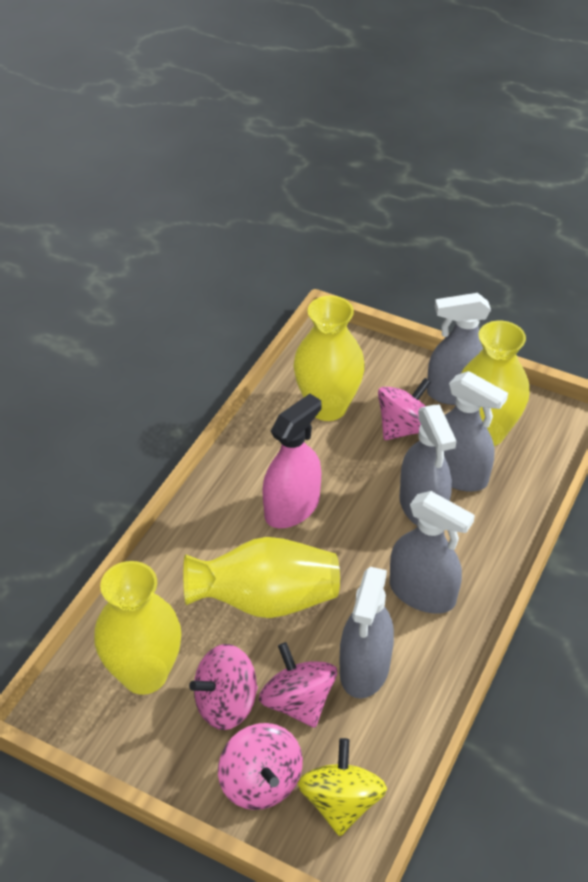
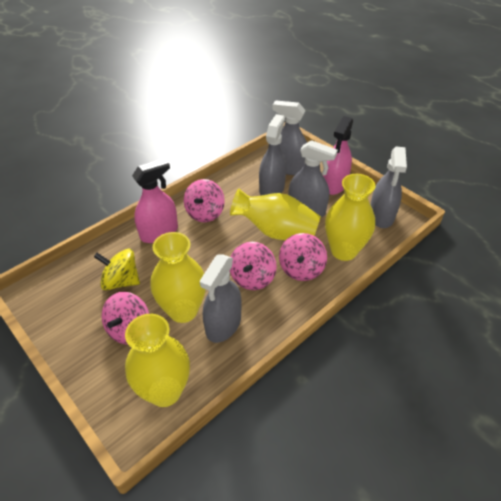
pink spray bottle: [262,394,321,528] = 1 -> [132,158,178,243] [323,116,353,195] = 2

